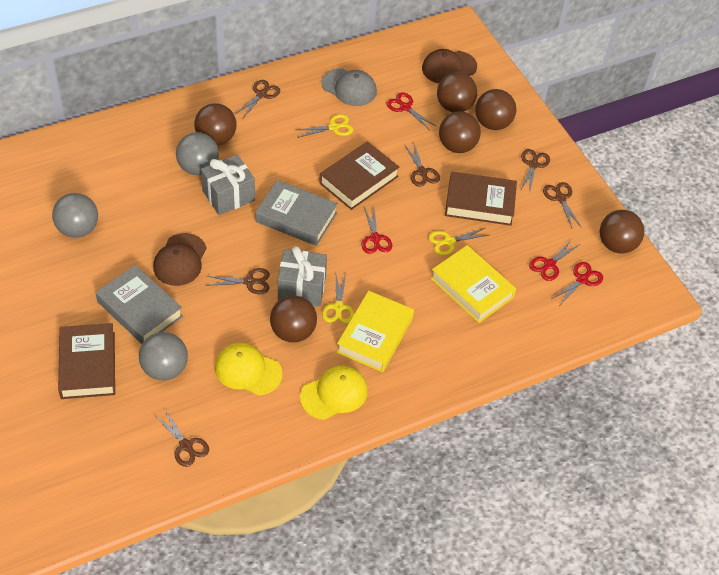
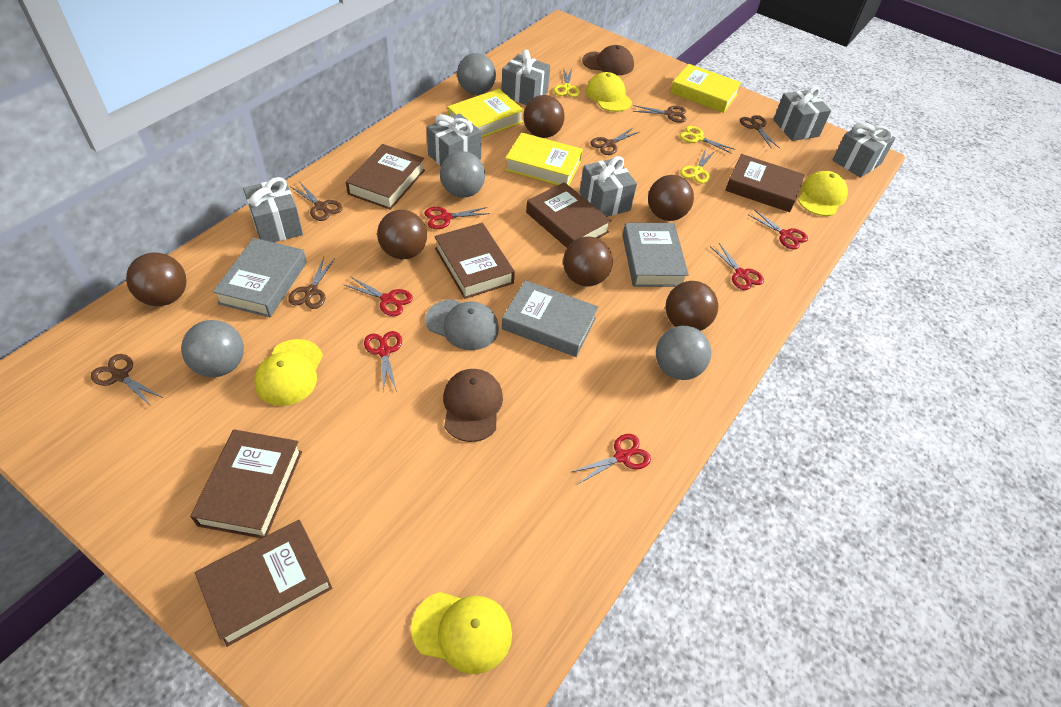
brown book: [58,323,115,399] [319,141,400,210] [445,172,517,226] = 3 -> [190,429,302,538] [195,520,332,647] [346,144,425,210] [434,223,515,299] [526,182,612,248] [725,154,805,212] = 6
grey ball: [52,193,98,238] [139,332,188,380] [176,132,219,175] = 3 -> [181,320,244,377] [440,151,485,198] [457,53,496,95] [656,326,711,380] = 4
grey book: [96,265,183,344] [255,180,338,246] = 2 -> [213,238,307,317] [502,280,598,357] [622,223,689,287] = 3
grey gift: [201,155,255,215] [278,246,327,306] = 2 -> [243,177,303,242] [427,114,482,166] [501,49,550,105] [580,156,637,217] [773,87,831,141] [833,121,896,178] = 6
red scissors: [361,207,392,254] [387,92,436,129] [529,239,580,281] [552,262,603,305] = 4 -> [343,276,413,316] [364,331,402,392] [424,207,490,229] [572,434,651,484] [710,243,764,290] [749,210,808,250] = 6
yellow book: [337,291,414,372] [430,245,516,323] = 2 -> [447,89,524,137] [505,132,583,185] [670,64,742,113] = 3
yellow cap: [215,343,282,395] [300,365,368,420] = 2 -> [254,339,323,406] [411,592,512,674] [586,72,632,112] [798,171,848,216] = 4

